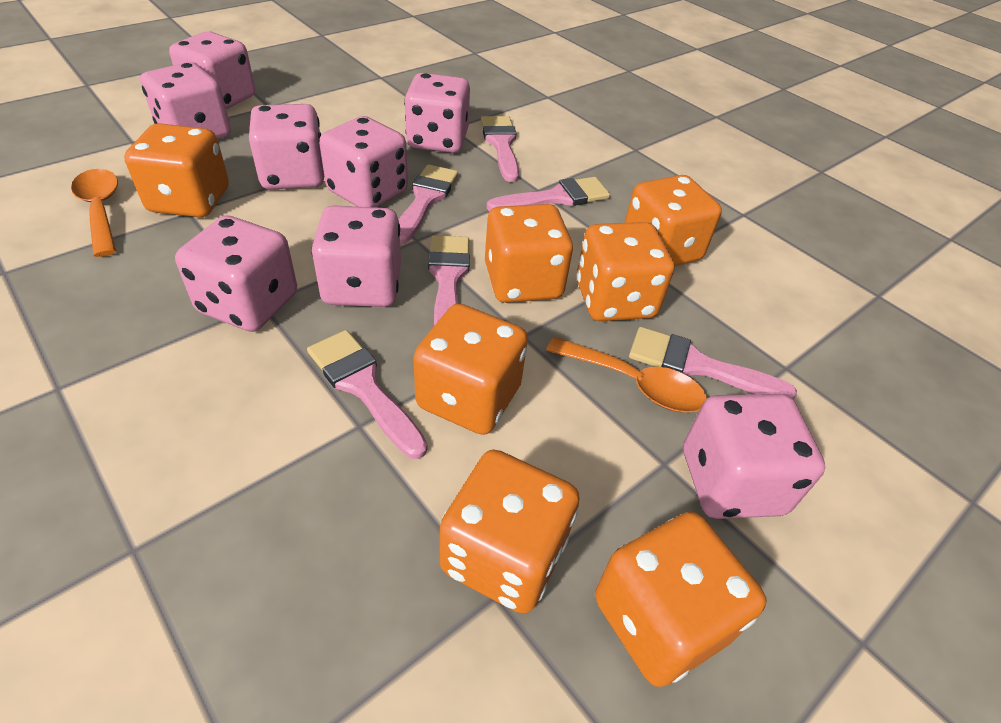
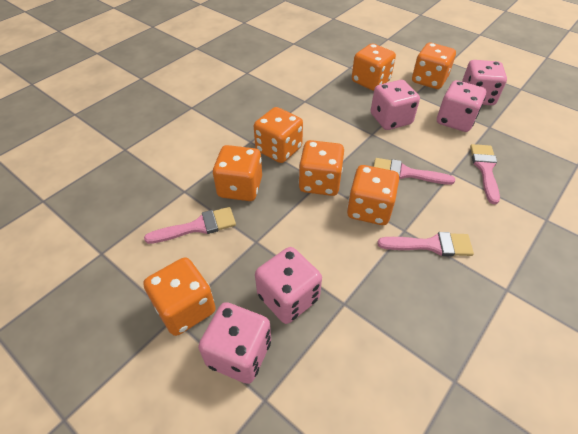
orange spoon: [71,169,118,257] [546,337,707,413] = 2 -> none = 0
pink brush: [307,330,428,459] [399,164,458,245] [428,235,470,326] [481,116,519,182] [486,177,610,211] [629,327,797,400] = 6 -> [144,207,236,244] [373,158,455,185] [377,232,474,256] [470,144,500,204] = 4
pink dice: [140,62,231,139] [169,31,255,110] [175,216,297,332] [249,104,324,190] [311,205,401,307] [319,116,408,207] [404,73,470,153] [683,394,825,519] = 8 -> [198,302,271,384] [255,247,322,324] [371,80,420,130] [437,80,486,132] [462,60,507,105] = 5

